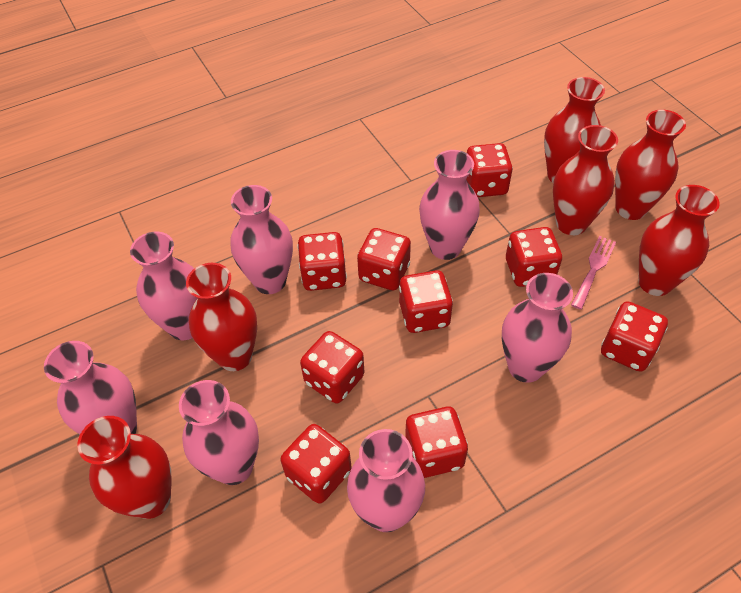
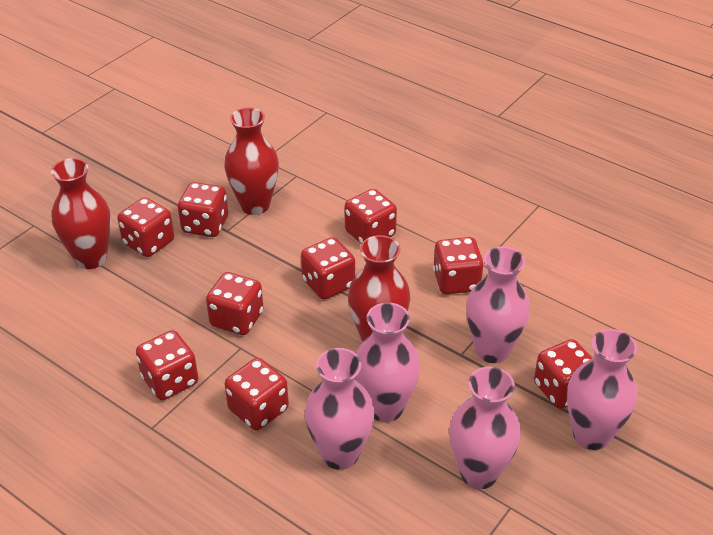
pink fork: [571,236,616,310] = 1 -> none = 0
pink vase: [44,341,137,434] [130,231,198,340] [179,380,259,485] [230,185,293,294] [347,429,425,532] [419,150,480,260] [502,273,573,383] = 7 -> [305,348,375,470] [355,302,420,422] [449,366,521,489] [466,246,530,363] [567,329,637,450] = 5
red vase: [77,416,172,519] [186,263,257,371] [544,77,605,183] [553,125,618,235] [615,110,686,220] [639,185,720,296] = 6 -> [51,158,111,269] [224,107,279,215] [348,235,410,343] = 3

